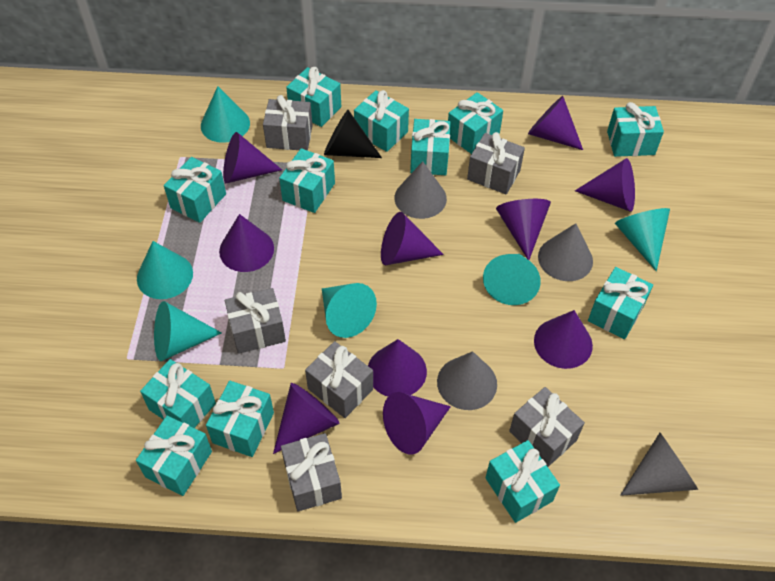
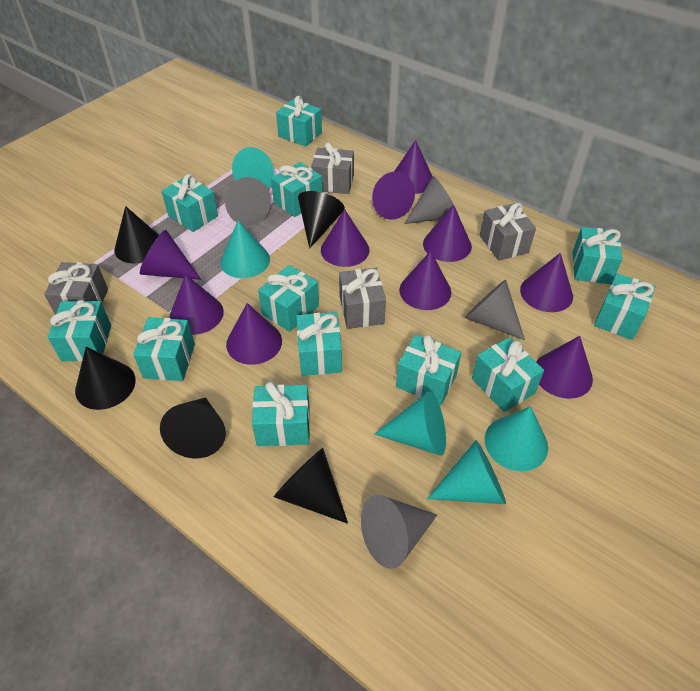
black cone: [324,110,382,158] = 1 -> [75,347,136,410] [114,206,159,264] [160,397,226,458] [274,448,348,524] [298,191,345,249] = 5
grey gift: [225,288,286,354] [263,95,313,151] [281,433,342,512] [305,341,373,418] [467,132,525,194] [509,387,585,467] = 6 -> [44,262,108,315] [311,143,354,194] [339,268,386,329] [480,203,536,261] = 4
turquoise cone: [137,241,193,299] [154,301,222,361] [201,86,250,143] [322,283,377,338] [483,254,541,305] [615,208,670,271] = 6 -> [220,220,270,278] [232,147,274,189] [375,391,446,456] [427,440,506,504] [485,406,548,471] = 5

